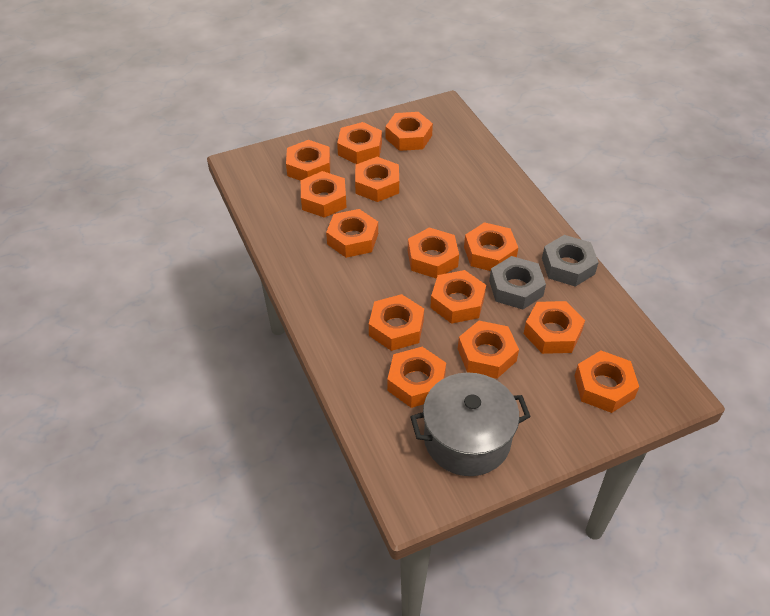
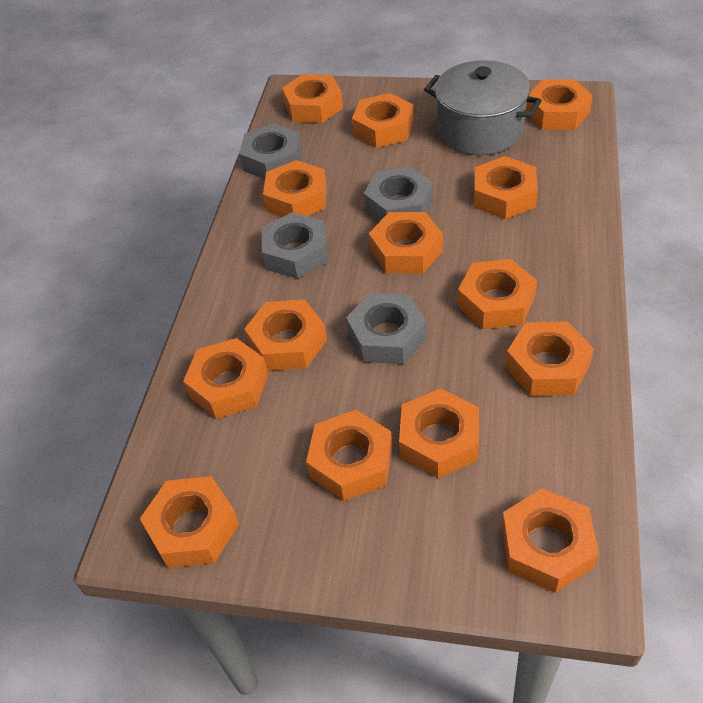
grey nut: [489,256,546,309] [542,235,599,287] = 2 -> [239,123,302,179] [262,212,328,279] [346,293,427,364] [364,166,433,222] = 4

